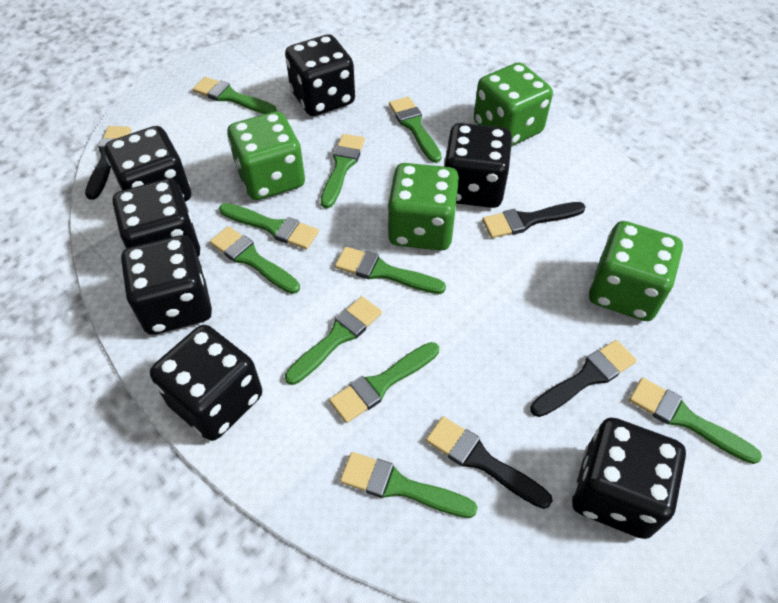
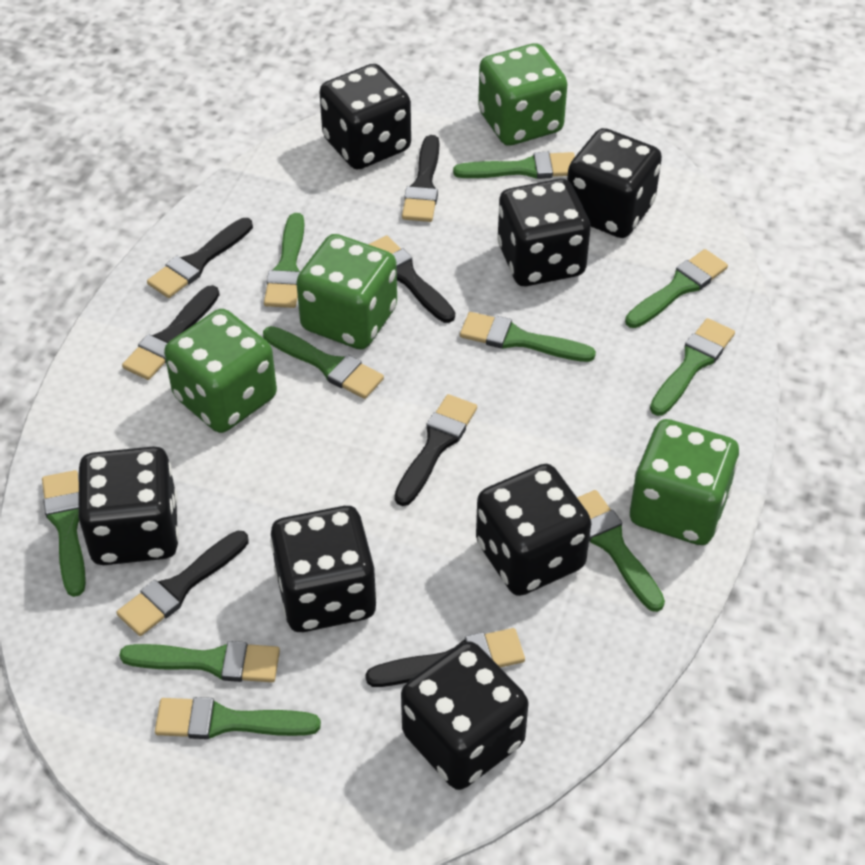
black brush: [85,126,131,200] [426,416,553,509] [482,202,586,238] [530,340,637,417] = 4 -> [117,531,249,636] [122,285,220,380] [147,218,253,298] [365,628,525,687] [368,235,455,323] [394,394,477,506] [402,135,439,222] = 7

